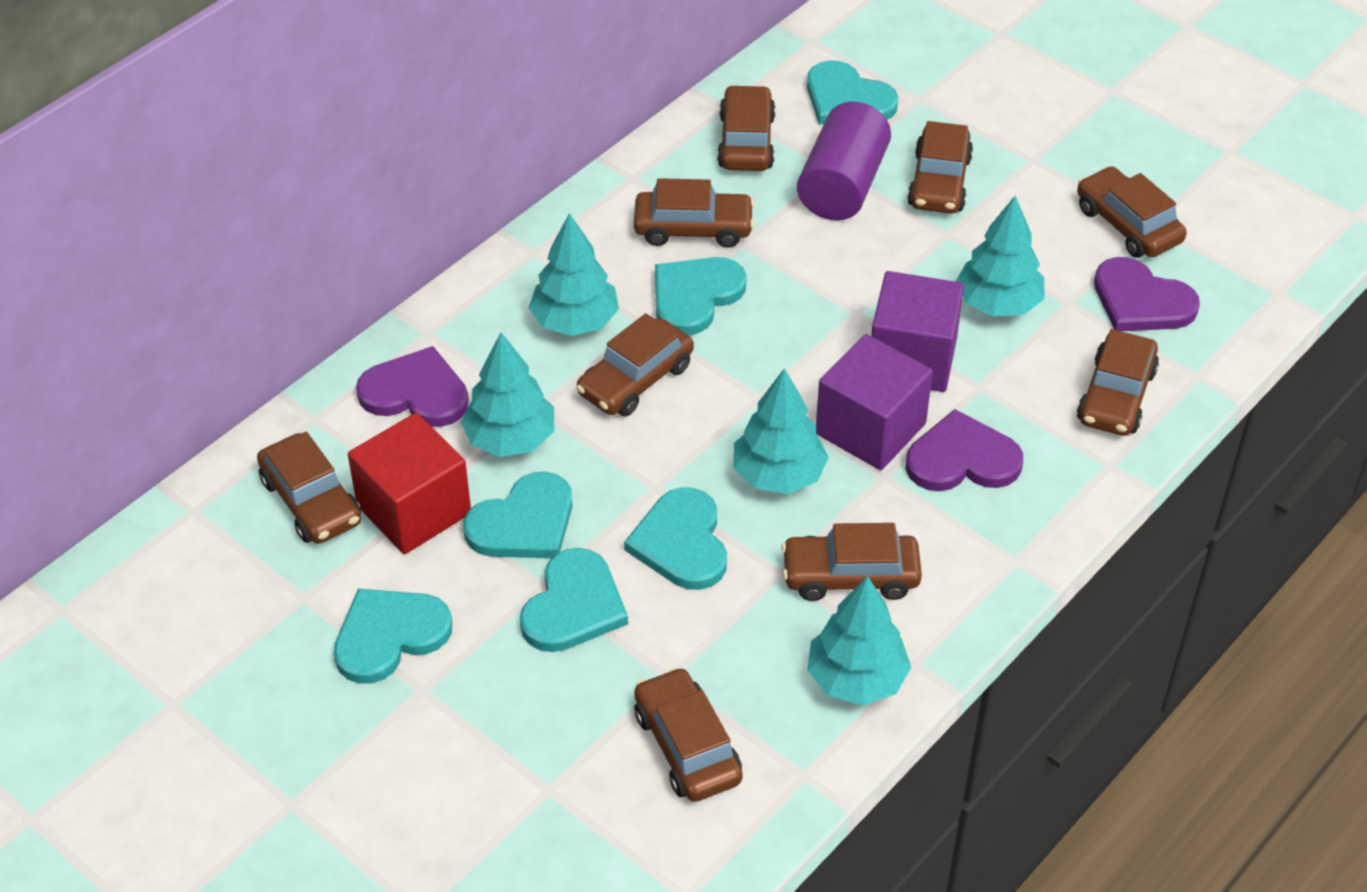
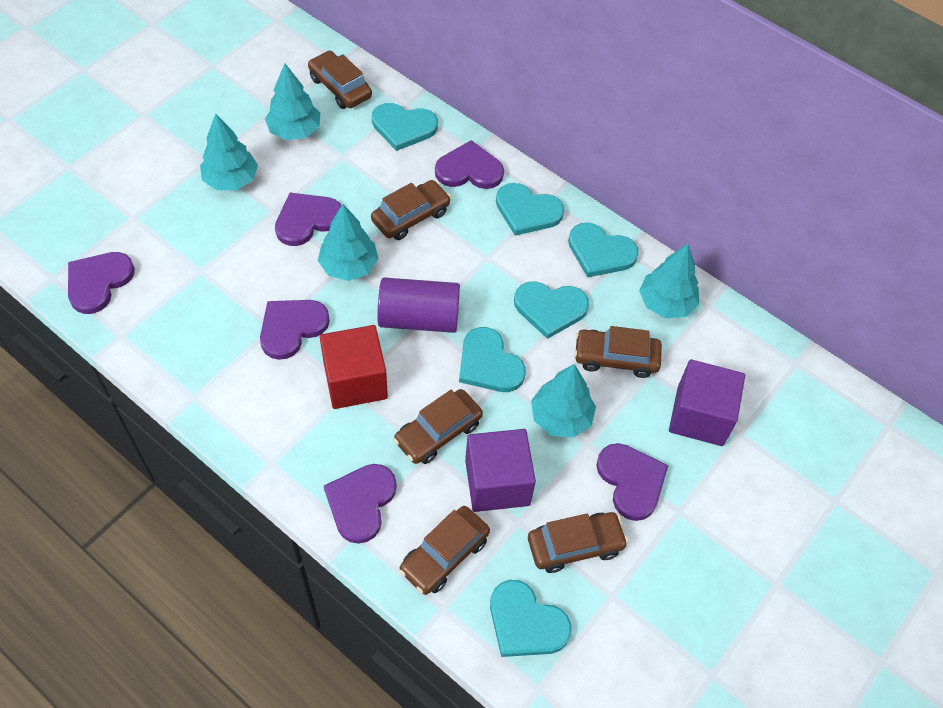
brown car: [257,432,361,544] [576,313,694,416] [634,178,755,248] [634,667,743,802] [717,85,776,171] [781,523,922,601] [907,121,973,214] [1077,166,1187,258] [1077,329,1159,436] = 9 -> [308,51,372,109] [371,180,451,240] [393,389,483,464] [399,506,490,595] [528,512,628,573] [574,326,662,378] = 6
purple heart: [356,346,469,427] [905,409,1023,491] [1094,257,1200,331] = 3 -> [68,252,135,314] [260,300,330,360] [275,193,341,246] [324,464,397,544] [435,140,504,189] [596,443,668,521] = 6

